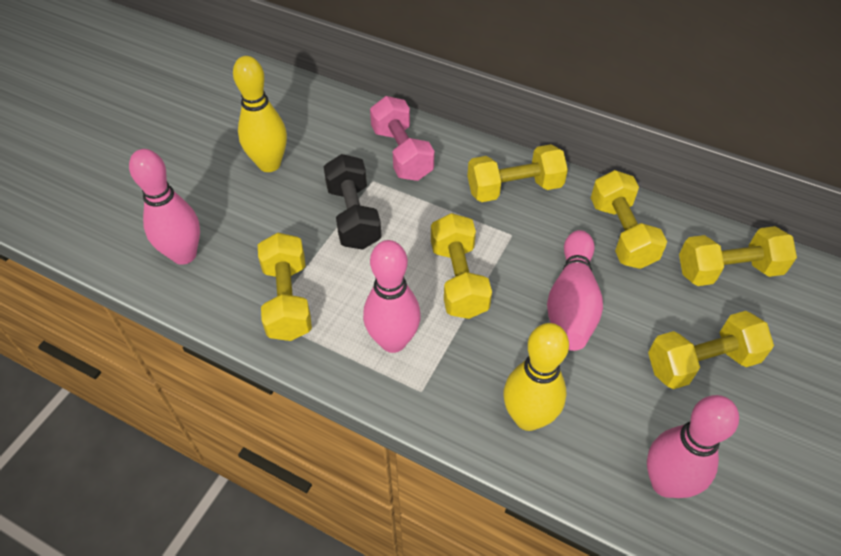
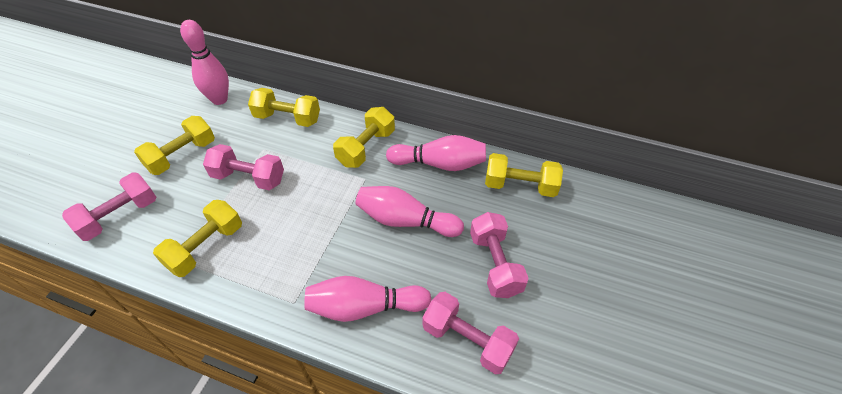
black dumbbell: [323,154,382,250] = 1 -> none = 0
pink dumbbell: [370,96,435,181] = 1 -> [62,172,156,241] [203,144,284,190] [422,292,519,374] [470,212,529,298] = 4
yellow bowling pin: [233,56,287,172] [504,323,569,431] = 2 -> none = 0
yellow dumbbell: [258,233,312,341] [431,213,492,319] [467,144,568,202] [591,170,667,269] [648,311,774,389] [679,226,797,286] = 6 -> [134,116,215,175] [153,200,242,277] [248,88,320,127] [333,107,395,168] [485,153,563,197] = 5

